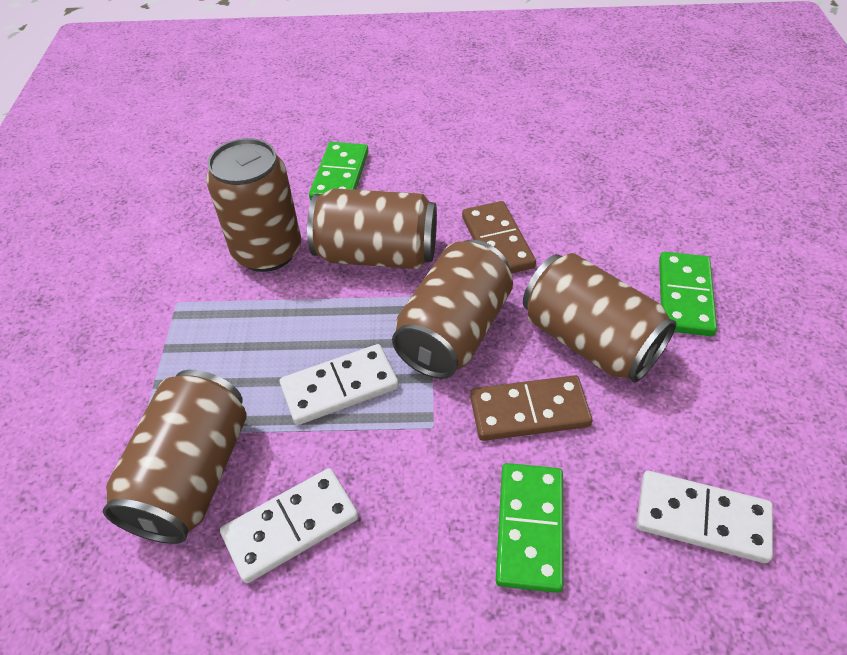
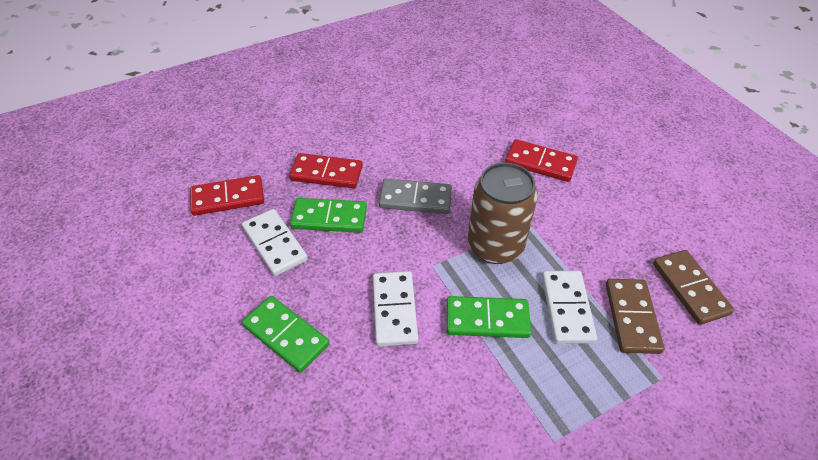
brown can: [103,370,247,544] [206,138,301,272] [307,188,437,269] [392,240,513,379] [523,253,676,382] = 5 -> [468,162,538,264] = 1
grey domino: none = 0 -> [379,179,452,214] = 1
red domino: none = 0 -> [190,175,264,216] [289,153,363,188] [505,139,578,182] = 3

